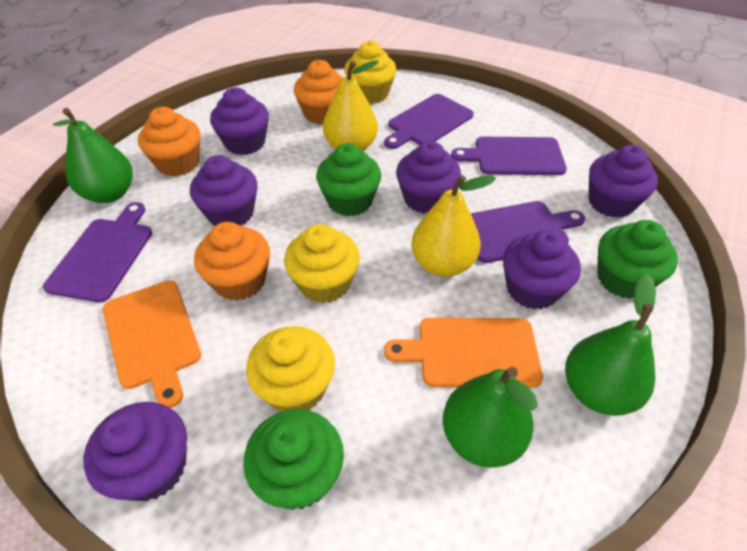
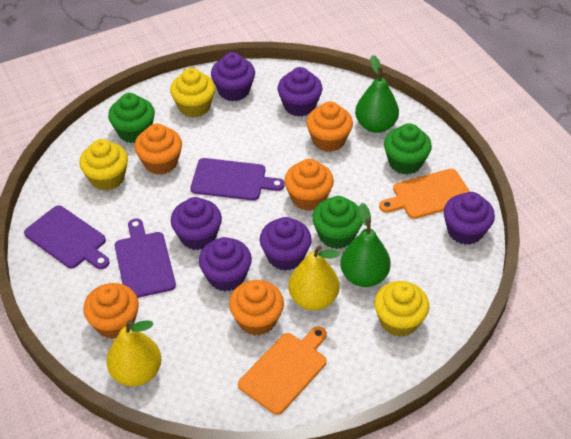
green pear: [53,108,133,203] [443,367,538,468] [565,274,656,416] = 3 -> [340,203,391,287] [355,55,399,133] = 2
orange cupcake: [138,107,200,176] [194,222,270,301] [294,60,343,125] = 3 -> [83,283,139,339] [134,124,182,175] [229,280,284,336] [284,159,334,211] [306,101,353,152] = 5
purple cutting board: [43,202,152,302] [384,94,474,149] [451,137,567,175] [471,201,585,263] = 4 -> [24,205,110,269] [115,219,176,298] [191,158,285,200] = 3

